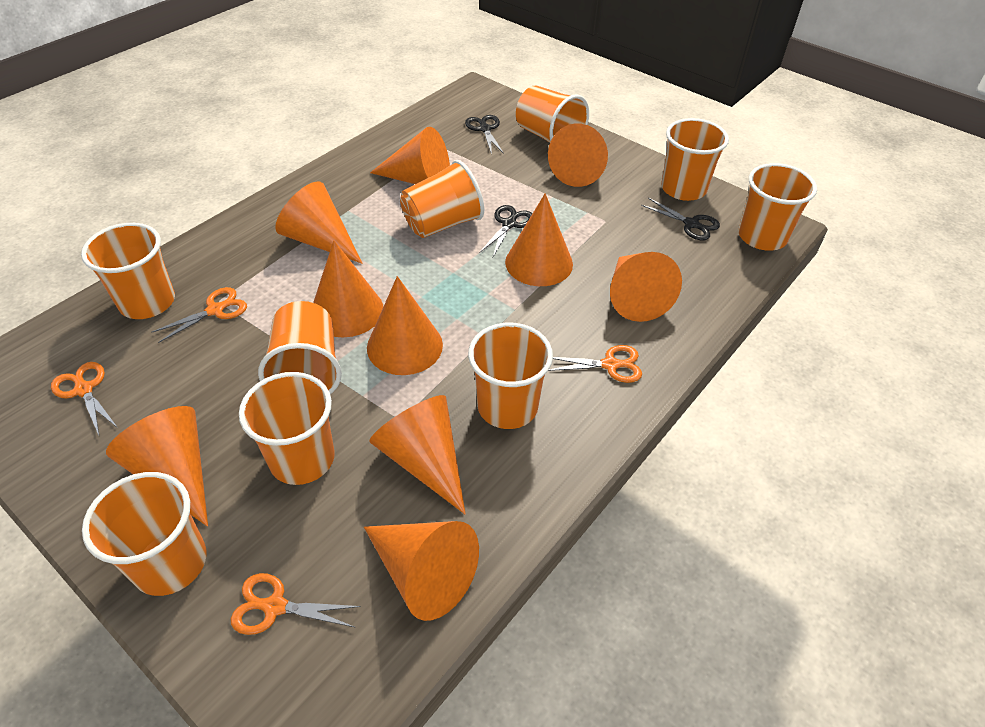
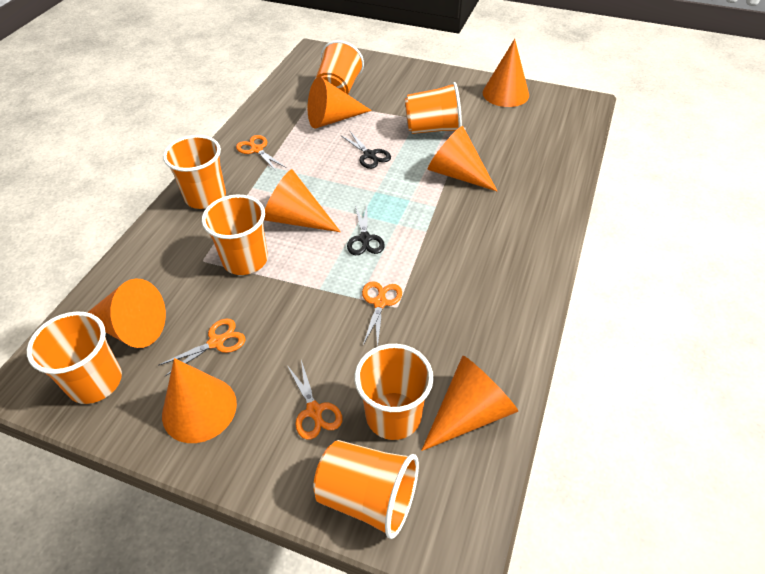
black scissors: [465,115,504,154] [479,205,533,257] [641,198,720,240] = 3 -> [342,131,391,169] [347,205,385,255] = 2
orange cone: [106,406,208,527] [275,181,363,264] [313,240,383,337] [364,521,479,621] [367,276,443,375] [369,395,466,514] [370,127,450,184] [505,193,573,286] [548,124,608,187] [610,252,682,322] = 10 -> [87,279,166,348] [162,358,237,443] [264,169,341,232] [308,77,372,128] [421,356,518,451] [428,126,497,191] [483,39,529,107] = 7
orange cup: [81,223,175,319] [82,472,206,596] [239,372,335,485] [258,301,342,394] [400,160,484,238] [468,323,553,429] [516,85,589,143] [661,118,729,201] [738,163,817,251] = 9 -> [27,311,122,404] [163,135,226,209] [202,195,268,275] [313,440,419,539] [315,40,364,94] [355,344,433,440] [405,82,462,134] = 7

